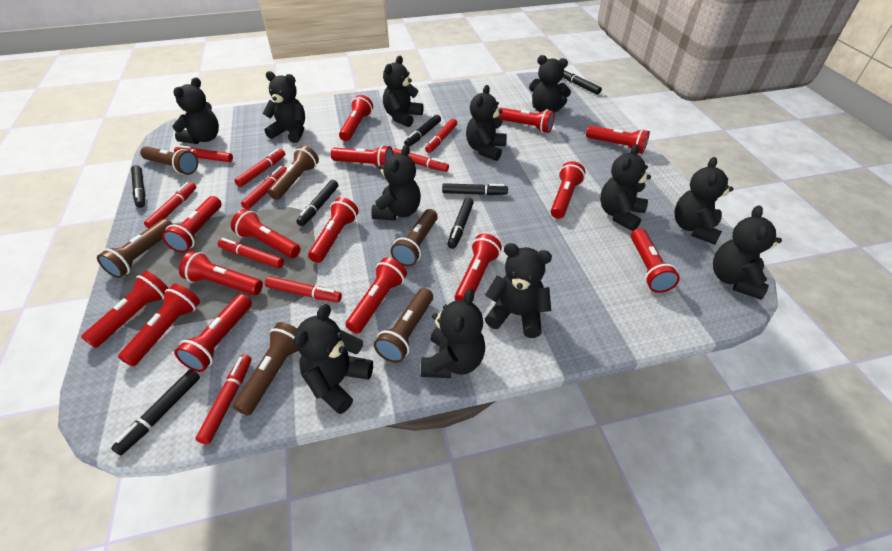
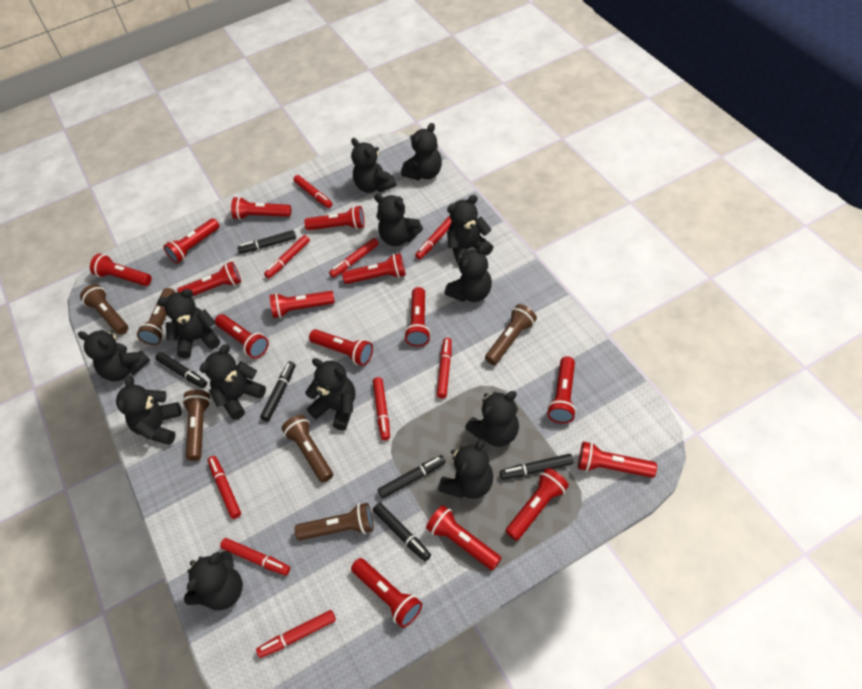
black marker: [111,369,200,456] [131,165,145,208] [296,180,338,226] [404,115,441,147] [442,183,508,195] [447,198,474,249] [563,69,602,95] = 7 -> [155,352,207,388] [237,230,296,254] [260,361,295,422] [373,503,431,561] [378,455,446,499] [500,454,574,480] = 6
black teddy bear: [173,77,219,144] [262,71,305,143] [293,304,373,414] [371,145,421,220] [383,56,424,127] [421,289,485,378] [466,85,507,161] [485,243,552,338] [529,55,571,112] [600,144,651,231] [674,157,733,245] [713,205,782,300] = 12 -> [78,330,150,382] [116,376,182,445] [157,289,220,358] [184,551,243,611] [200,344,266,420] [305,358,355,430] [351,138,397,193] [374,194,423,246] [401,123,442,180] [438,439,494,499] [444,244,492,302] [447,195,493,265] [465,391,519,447] = 13

